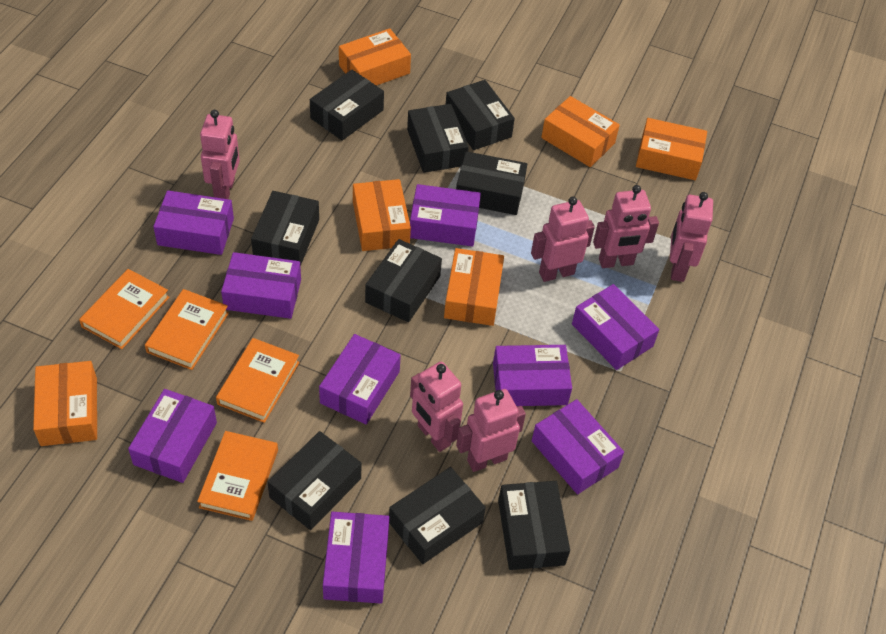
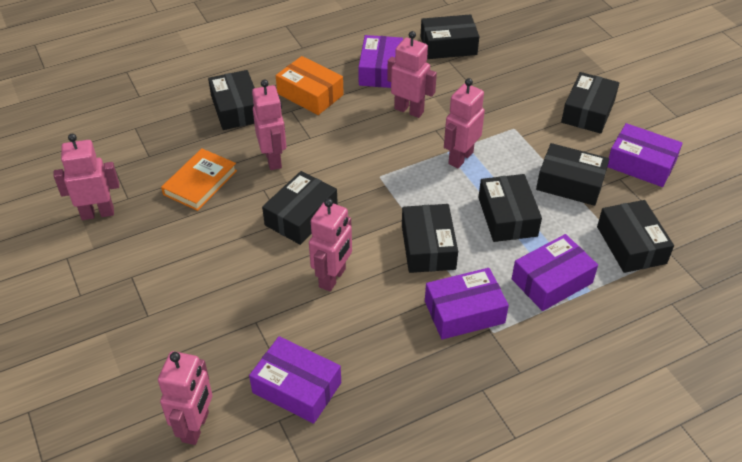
black box: [251,191,319,266] [267,431,361,530] [310,70,384,141] [365,239,442,322] [389,467,486,564] [407,104,469,173] [446,80,515,150] [456,151,527,215] [498,481,570,570] = 9 -> [208,70,255,130] [262,171,338,245] [402,204,458,273] [421,14,479,59] [478,174,542,242] [536,143,609,206] [561,72,619,134] [597,200,674,273] = 8
orange book: [79,269,170,349] [145,289,229,370] [197,431,278,521] [216,338,300,423] = 4 -> [161,148,237,211] = 1
orange box: [33,361,97,446] [339,28,411,86] [353,179,411,251] [444,248,504,326] [541,96,620,167] [636,118,707,180] = 6 -> [276,56,344,115] = 1
purple box: [128,389,217,483] [153,190,234,255] [221,252,301,319] [319,334,401,424] [323,512,389,604] [410,184,481,247] [493,345,572,406] [532,399,624,494] [572,284,659,370] = 9 -> [249,336,341,424] [358,35,403,88] [425,268,509,340] [512,234,598,311] [607,123,683,187] = 5

